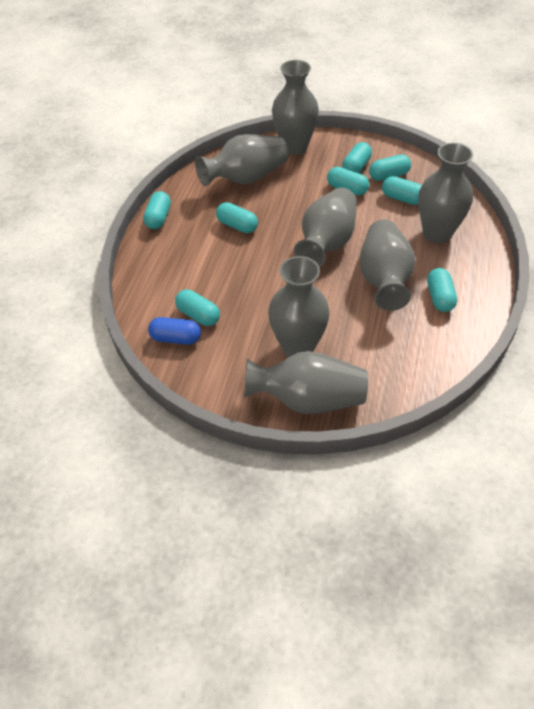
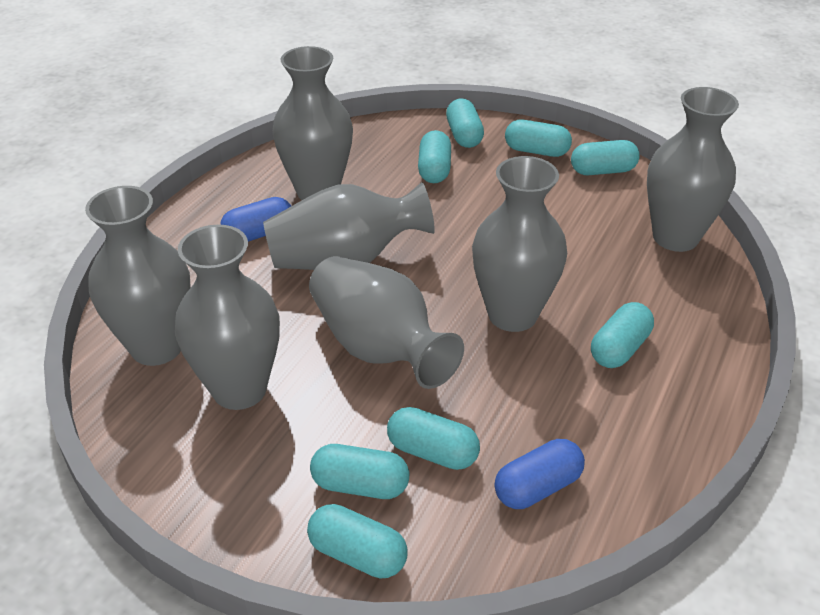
blue capsule: [148,317,201,345] = 1 -> [220,197,291,242] [494,439,585,509] = 2

